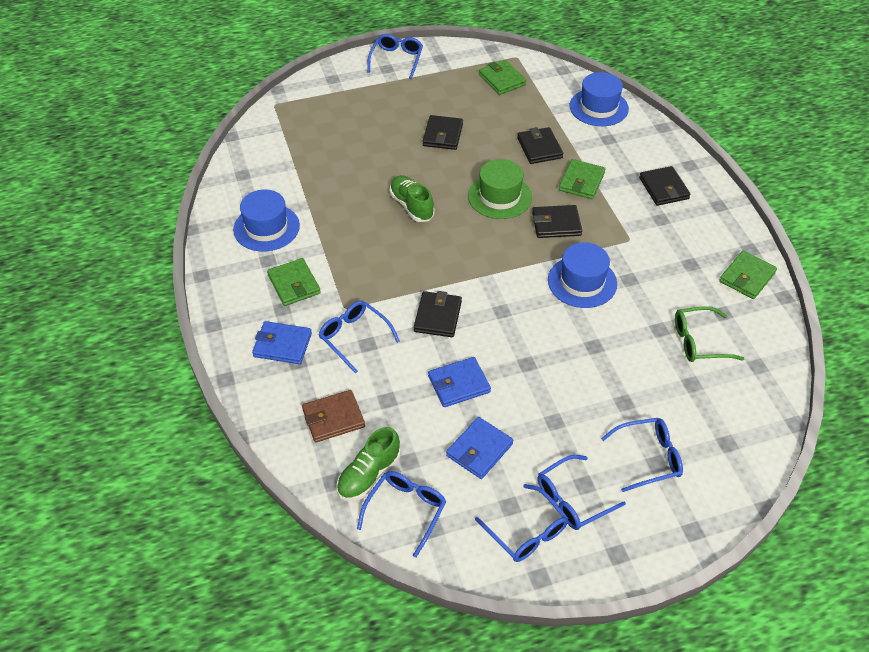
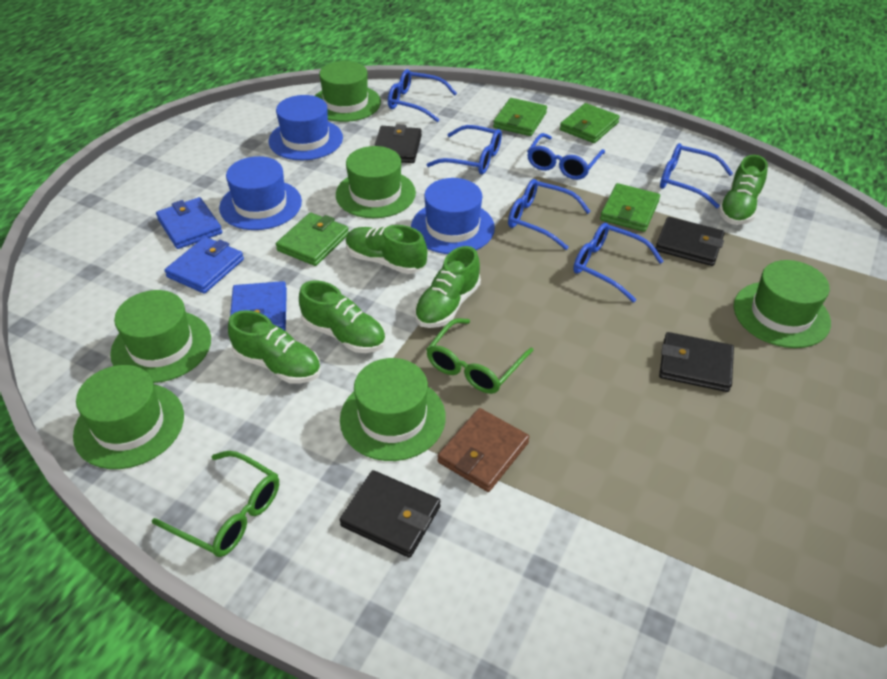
black wallet: [414,291,462,337] [423,115,463,150] [517,127,563,164] [532,205,582,238] [639,166,691,206] = 5 -> [340,470,441,558] [374,124,422,163] [655,217,725,266] [659,332,734,392] = 4
green glasses: [675,306,744,362] = 1 -> [152,451,279,557] [426,318,534,394] = 2
green hat: [468,159,532,219] = 1 -> [73,365,184,469] [110,290,211,383] [315,61,381,122] [336,146,416,218] [340,358,446,461] [734,260,831,348] = 6
green shoe: [337,427,401,501] [389,175,435,222] = 2 -> [228,310,321,384] [299,280,386,353] [346,225,427,274] [414,246,481,328] [718,155,768,225] = 5

